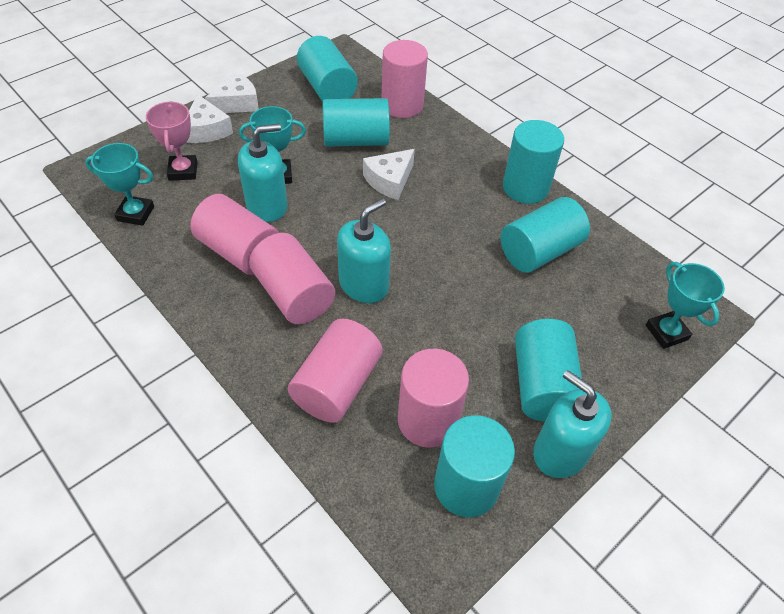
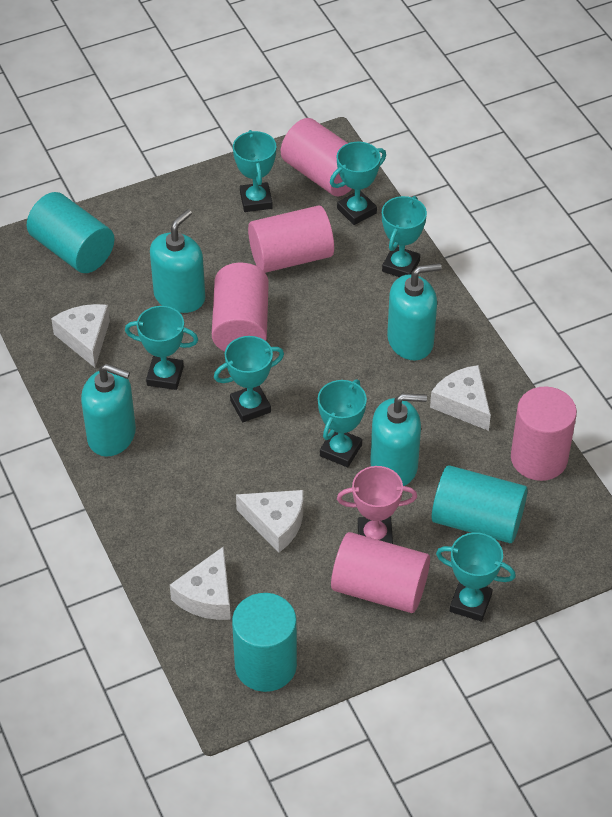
turquoise cylinder: [297,36,358,101] [323,98,390,147] [434,415,515,517] [501,197,590,273] [503,120,564,204] [515,319,582,421] = 6 -> [27,192,115,273] [232,593,297,692] [432,465,528,543] = 3
turquoise soap dispenser: [238,124,288,222] [337,198,391,303] [533,370,612,478] = 3 -> [81,364,136,457] [150,209,205,313] [370,393,427,486] [387,263,441,360] = 4
turquoise trophy: [85,143,154,226] [239,106,306,184] [646,262,725,349] = 3 -> [125,306,198,390] [214,336,284,422] [233,130,276,212] [318,379,367,467] [330,142,386,225] [382,196,427,277] [436,532,516,622] = 7
white cheese: [186,94,233,143] [205,71,259,113] [363,149,415,200] = 3 -> [51,304,110,368] [170,546,231,620] [236,490,303,553] [430,365,491,431] = 4

